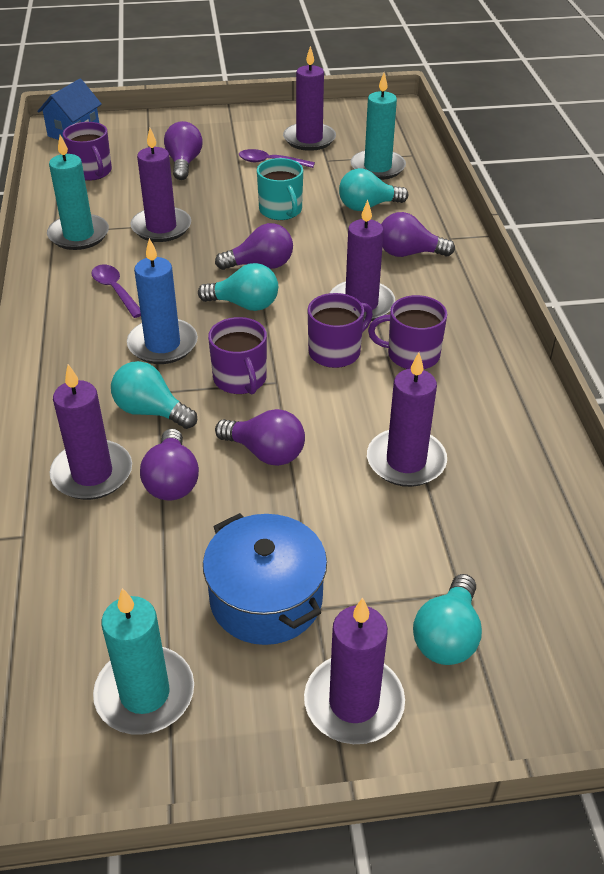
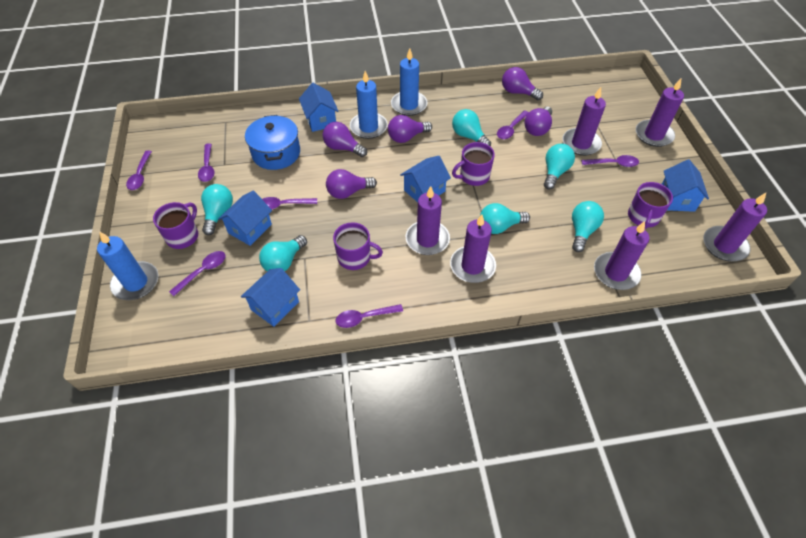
blue candle: [127,238,198,364] = 1 -> [97,232,158,300] [350,71,388,139] [391,48,428,116] = 3
blue house: [37,79,102,140] = 1 -> [218,191,272,246] [241,268,300,327] [299,83,339,132] [400,156,451,202] [662,159,709,212] = 5
purple spoon: [91,265,141,318] [239,149,315,168] = 2 -> [126,150,152,190] [169,251,225,296] [198,143,215,182] [262,197,317,210] [336,304,403,328] [497,110,529,139] [581,155,639,167] = 7
turquoise candle: [47,135,109,250] [93,588,194,735] [350,73,406,180] = 3 -> none = 0
turquoise light bulb: [111,361,197,429] [198,263,278,311] [339,168,408,211] [413,574,482,665] = 4 -> [201,184,233,235] [259,235,307,272] [452,109,491,146] [480,203,530,234] [544,144,575,190] [572,201,604,252] = 6
turquoise mug: [257,158,303,220] = 1 -> none = 0

